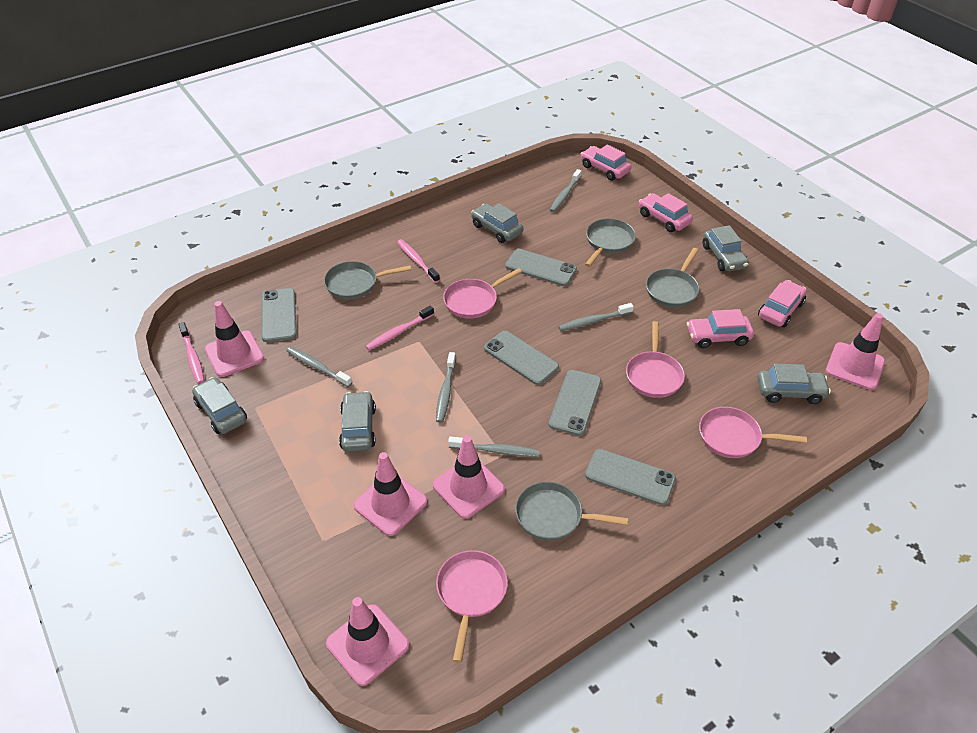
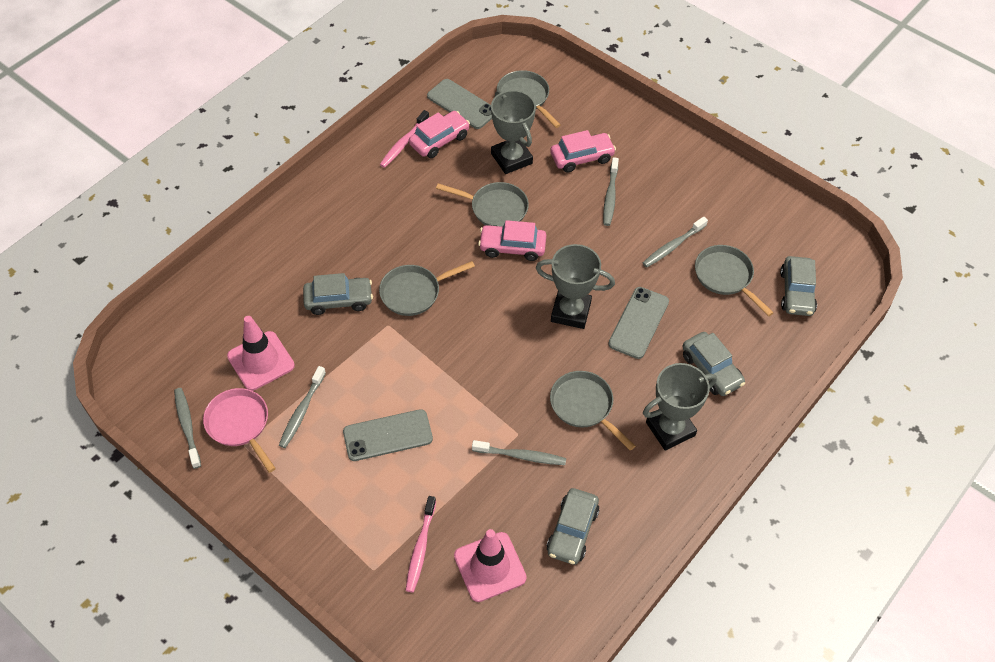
grey car: [192,377,247,434] [339,391,376,452] [471,203,524,243] [703,225,749,271] [757,364,831,404] = 5 -> [303,273,373,315] [546,488,599,565] [683,332,745,396] [780,256,817,316] = 4
grey pan: [324,261,411,300] [515,482,628,541] [585,218,636,267] [646,248,699,308] = 4 -> [379,261,475,316] [436,182,529,227] [497,70,561,128] [550,371,635,451] [695,245,774,316] = 5
grey phone: [262,288,297,342] [484,331,559,385] [505,249,577,286] [549,370,601,436] [585,449,676,505] = 5 -> [343,409,433,461] [427,79,492,129] [608,287,669,359] = 3
grey trophy: none = 0 -> [491,90,536,174] [536,244,615,329] [643,363,717,451] = 3
pink car: [581,144,631,181] [639,193,693,232] [687,309,754,348] [758,280,807,327] = 4 -> [409,111,470,158] [478,220,546,261] [550,130,616,173] = 3
pink pan: [436,550,508,663] [443,268,522,319] [626,321,685,398] [699,407,807,458] = 4 -> [203,388,276,473] = 1
pink toothbrush: [178,322,204,384] [366,306,434,350] [397,239,440,283] = 3 -> [380,110,429,168] [406,496,436,592] = 2
pink traffic cone: [205,301,264,377] [326,597,409,686] [353,452,427,536] [433,436,505,519] [826,313,885,390] = 5 -> [227,316,295,391] [454,529,527,602] = 2

